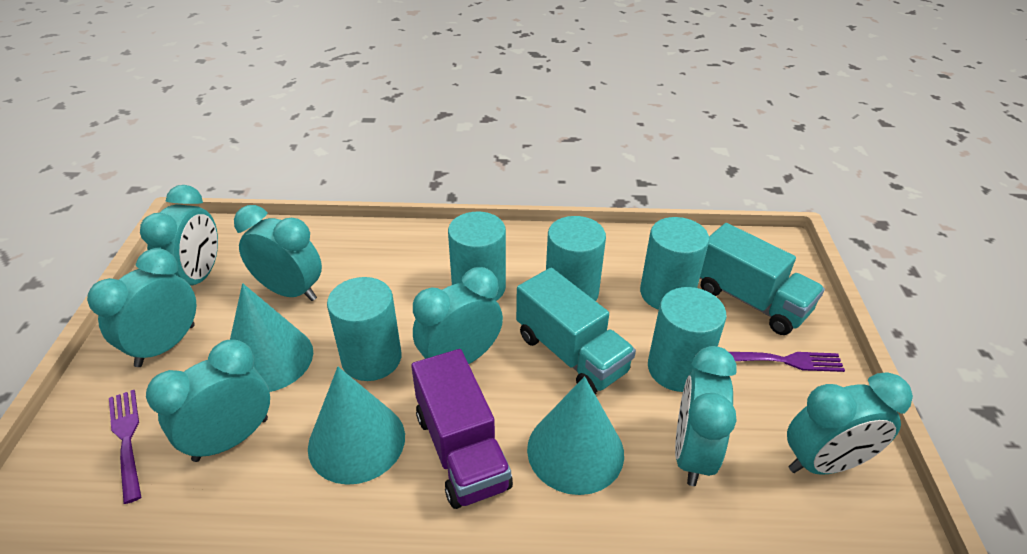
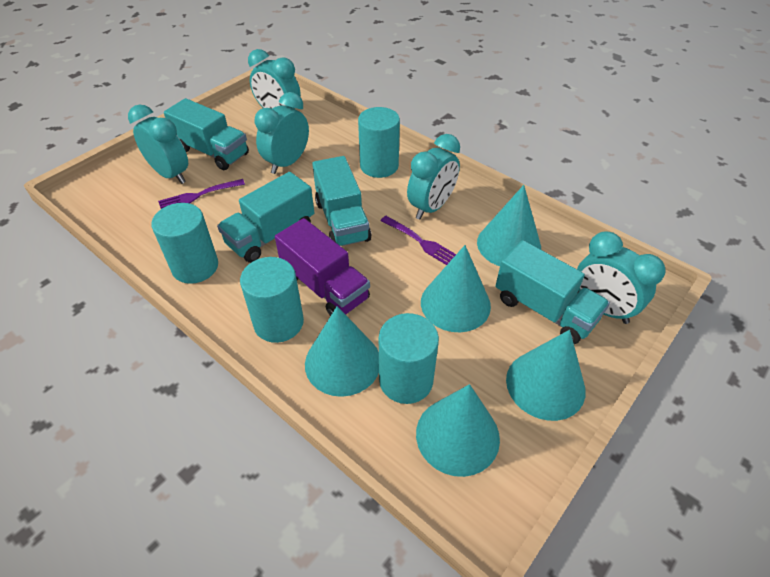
turquoise clock: [87,248,196,367] [140,185,218,286] [146,340,270,462] [234,205,322,301] [413,267,503,364] [675,346,737,486] [787,372,913,475] = 7 -> [128,104,188,184] [248,49,301,109] [255,92,309,174] [407,134,460,220] [577,231,666,324] = 5
turquoise cone: [230,283,313,392] [308,367,405,485] [527,376,624,495] = 3 -> [305,306,379,397] [416,384,500,477] [421,245,491,332] [477,185,541,266] [506,330,586,421] = 5
turquoise cylinder: [327,277,401,381] [448,211,506,301] [546,216,606,301] [640,217,709,310] [648,287,726,392] = 5 -> [151,203,218,284] [240,257,304,343] [358,107,400,178] [379,313,439,404] = 4
turquoise truck: [516,268,636,394] [700,223,825,335] = 2 -> [164,98,249,170] [217,172,314,263] [312,156,371,246] [495,240,610,344] = 4

